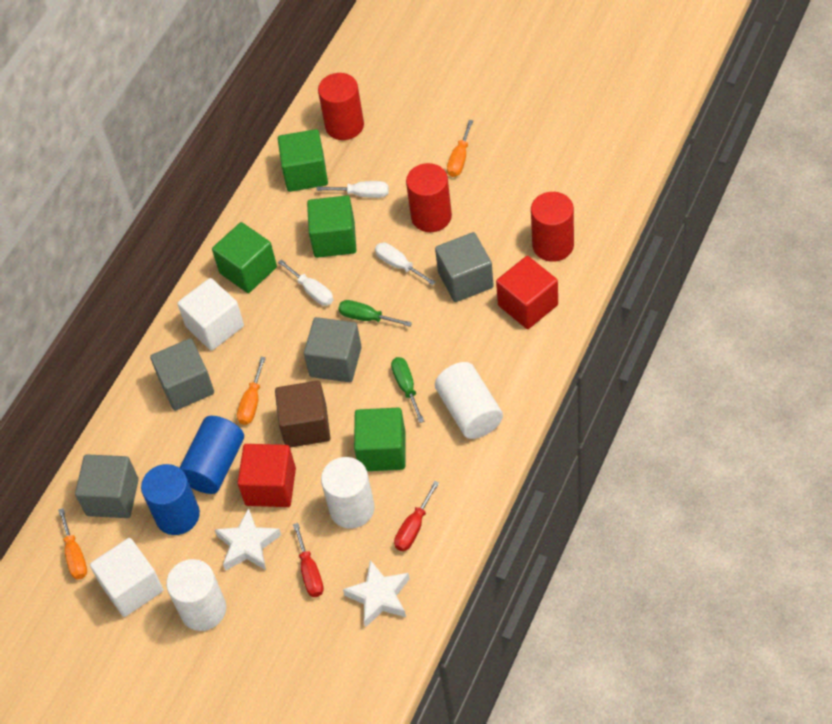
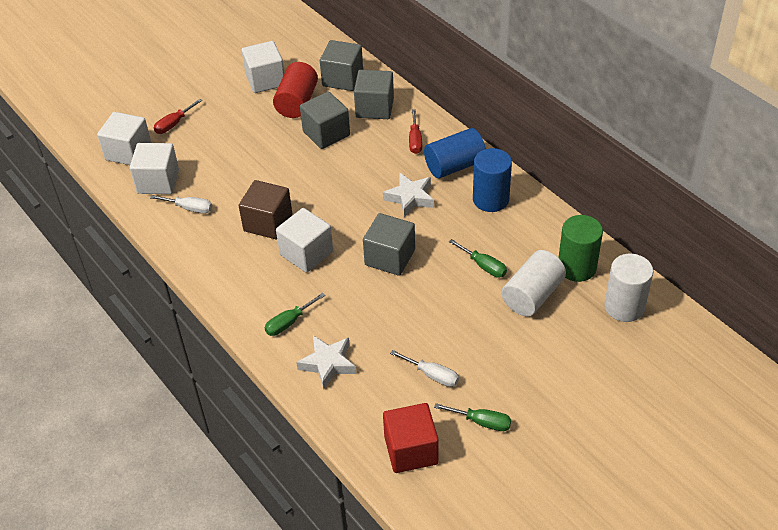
green cube: [212,222,277,293] [278,129,328,192] [307,195,356,258] [354,408,405,471] = 4 -> none = 0
green cylinder: none = 0 -> [559,215,603,282] = 1
green screwdriver: [338,300,412,327] [391,357,424,423] = 2 -> [265,293,325,336] [434,403,511,431] [449,239,507,278] = 3
orange screwdriver: [58,508,87,580] [237,357,266,425] [447,120,473,177] = 3 -> none = 0
red cube: [237,444,296,507] [496,256,558,329] = 2 -> [383,403,439,473] = 1
red cylinder: [318,73,364,140] [406,163,452,232] [531,192,574,262] = 3 -> [273,62,318,118] = 1
white cube: [90,538,163,617] [177,278,244,351] = 2 -> [97,112,152,165] [130,143,179,194] [242,41,284,93] [276,208,333,273] = 4
white cylinder: [166,559,226,631] [321,457,375,529] [435,362,503,439] = 3 -> [502,250,566,316] [604,254,653,322] = 2
white screwdriver: [278,259,333,306] [316,181,389,198] [375,243,436,285] = 3 -> [150,195,212,214] [390,350,459,387] = 2

